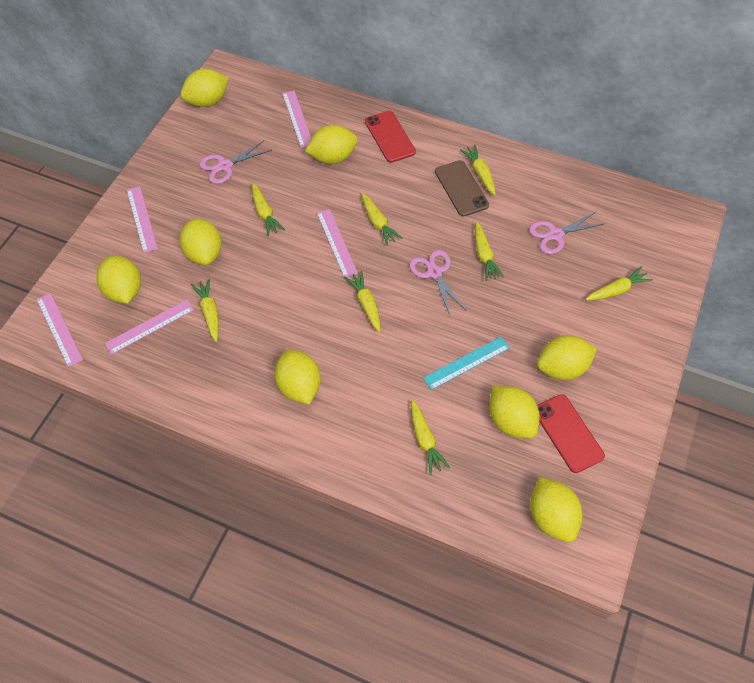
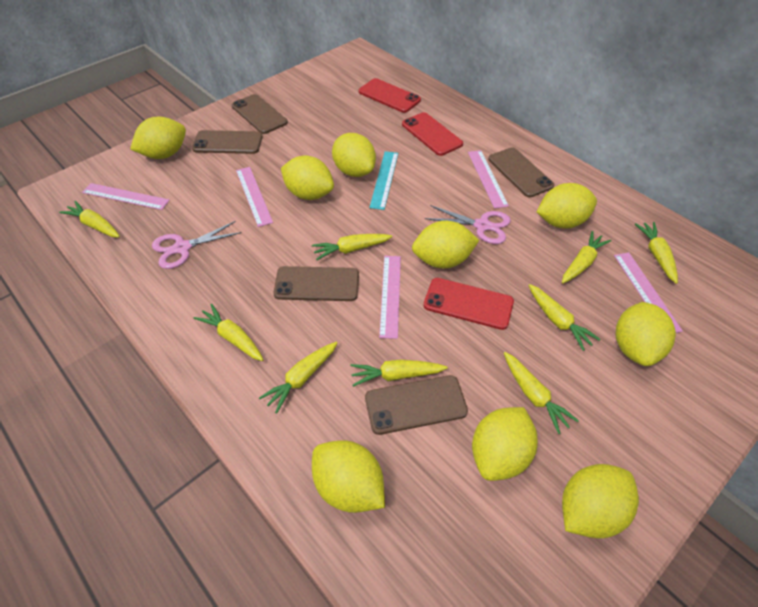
brown phone: [435,160,489,217] = 1 -> [192,130,263,154] [232,94,288,134] [273,266,359,301] [365,375,468,435] [488,147,554,197] = 5
pink scissors: [199,141,272,184] [409,250,467,315] [529,212,603,254] = 3 -> [152,221,242,269] [425,205,511,244] = 2
red phone: [365,111,416,163] [537,394,605,473] = 2 -> [359,78,421,113] [402,112,463,156] [423,278,514,330] = 3
yellow carrot: [191,279,219,342] [252,183,285,236] [344,271,381,333] [362,193,403,246] [411,400,450,475] [460,145,496,196] [475,222,504,281] [585,266,653,301] = 8 -> [59,201,120,238] [193,304,263,361] [259,342,337,413] [312,234,392,260] [350,360,447,387] [504,352,579,434] [528,284,601,351] [562,231,611,283] [635,222,678,284] = 9
yellow lemon: [96,255,141,303] [179,218,222,265] [181,69,229,107] [274,349,321,404] [305,125,358,164] [489,386,540,438] [530,477,583,542] [537,335,597,380] = 8 -> [130,117,186,159] [281,155,334,200] [312,440,385,513] [332,133,376,177] [412,221,479,269] [472,407,538,481] [537,183,597,229] [562,464,639,538] [616,302,676,366] = 9

